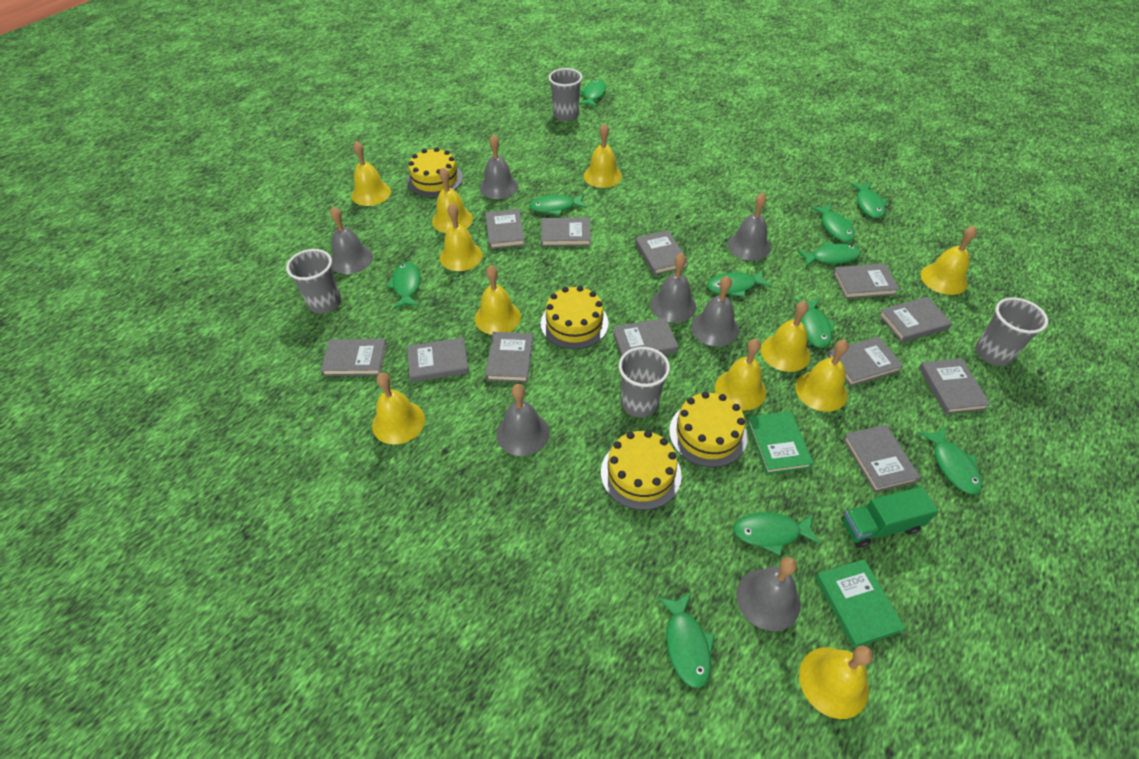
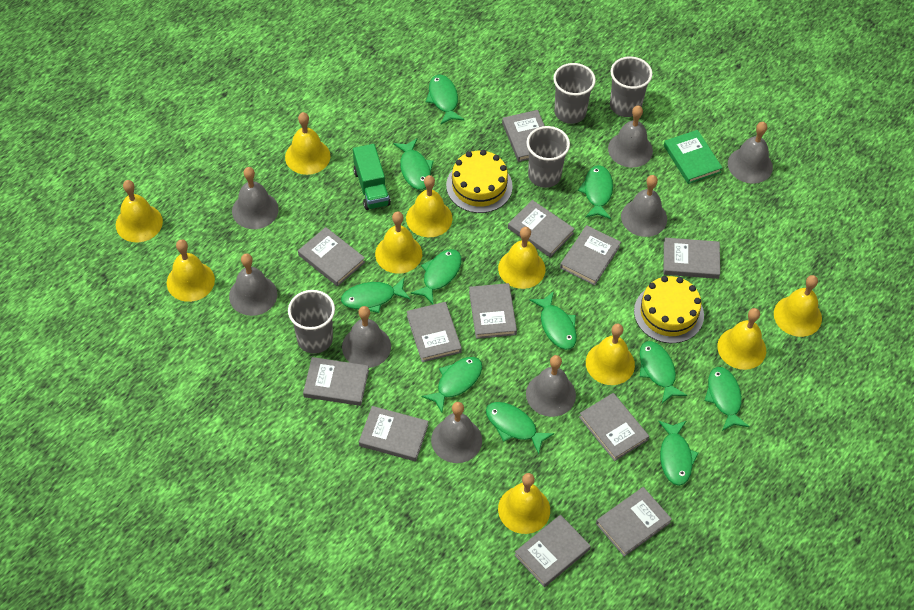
green book: [747,411,814,474] [816,559,905,648] = 2 -> [664,130,722,184] = 1
grey bell: [330,206,373,274] [480,134,519,199] [496,384,549,456] [650,253,696,323] [691,276,739,346] [728,193,771,261] [736,557,800,631] = 7 -> [229,254,277,316] [232,167,279,229] [342,306,391,368] [431,402,482,463] [526,355,576,417] [608,105,653,167] [621,175,667,237] [728,122,773,184] = 8
yellow bell: [351,141,391,206] [372,373,425,445] [432,167,473,233] [440,203,483,271] [475,265,521,335] [584,123,622,188] [715,339,766,411] [761,301,811,372] [795,340,849,412] [799,646,873,719] [921,226,977,295] = 11 -> [116,180,163,242] [167,239,215,302] [285,112,330,175] [375,211,422,274] [406,175,452,237] [498,227,546,289] [498,473,550,534] [586,324,635,385] [717,308,766,370] [774,275,822,337] = 10
yellow cake: [407,147,463,197] [541,286,609,349] [601,430,682,510] [669,392,747,467] = 4 -> [446,150,513,213] [634,276,704,343] = 2

